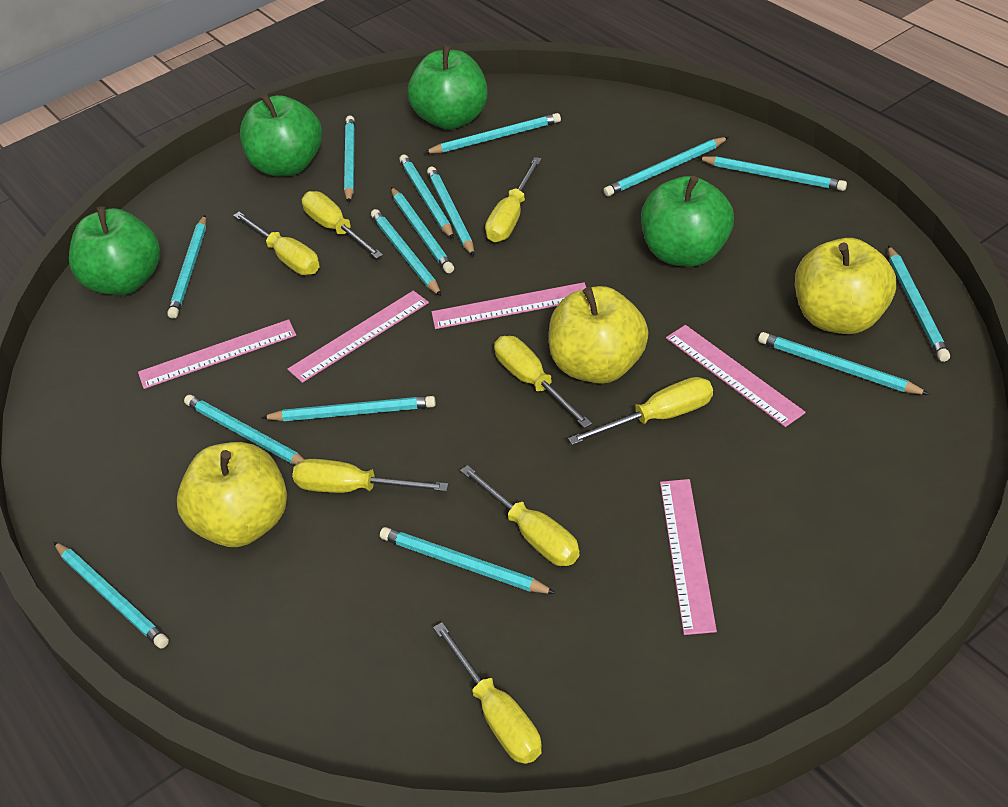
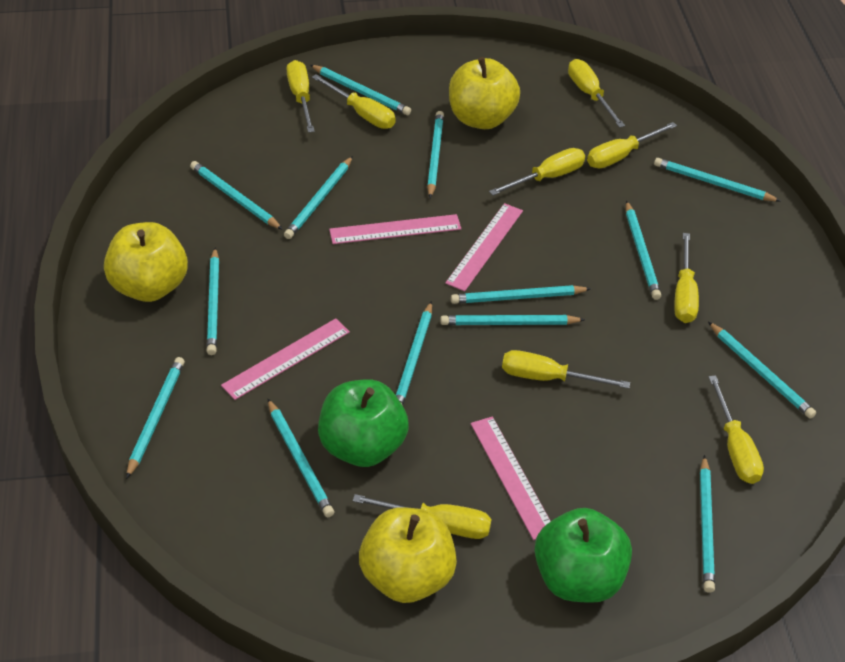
green apple: [69,207,160,295] [240,94,322,177] [408,45,488,130] [641,176,734,267] = 4 -> [318,379,409,467] [535,508,632,603] = 2
pink ruler: [138,319,296,389] [287,291,429,383] [432,282,586,329] [660,479,717,635] [666,325,806,427] = 5 -> [221,318,350,400] [329,214,461,244] [445,203,523,291] [471,416,551,540] = 4
turquoise pencil: [54,542,169,648] [167,215,206,319] [184,395,305,465] [261,396,436,421] [344,116,355,203] [371,209,441,296] [380,527,556,594] [391,187,454,273] [399,155,454,239] [424,113,561,153] [427,166,474,256] [603,137,729,197] [697,156,847,191] [758,332,930,395] [888,245,950,362] = 15 -> [126,357,185,479] [190,161,283,230] [206,247,219,355] [268,399,334,517] [284,156,353,239] [310,65,411,115] [396,301,432,406] [427,111,444,198] [441,315,585,325] [451,285,591,304] [626,200,661,300] [654,158,780,201] [700,455,715,593] [708,322,816,419] = 14
yellow screwdriver: [233,212,320,275] [292,459,449,493] [302,191,383,259] [433,622,542,764] [460,465,580,566] [485,157,542,243] [494,336,592,428] [568,377,713,445] = 8 -> [286,60,315,133] [312,74,396,129] [353,494,491,539] [489,148,585,196] [502,350,630,389] [568,59,625,128] [587,122,677,168] [674,233,699,323] [709,375,764,484] = 9

